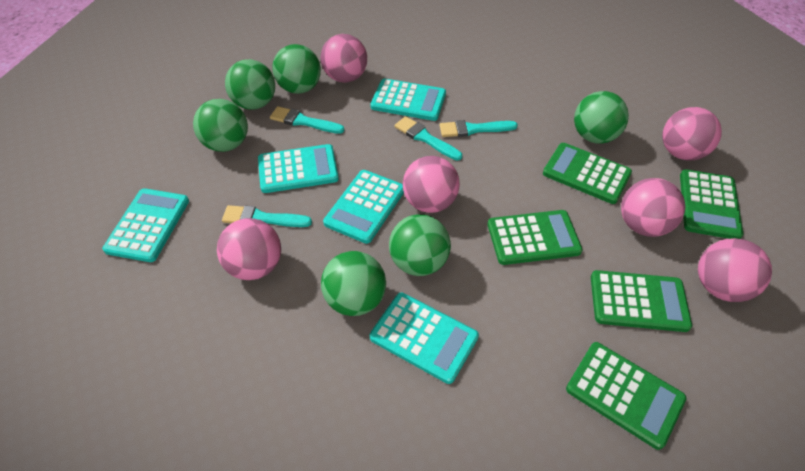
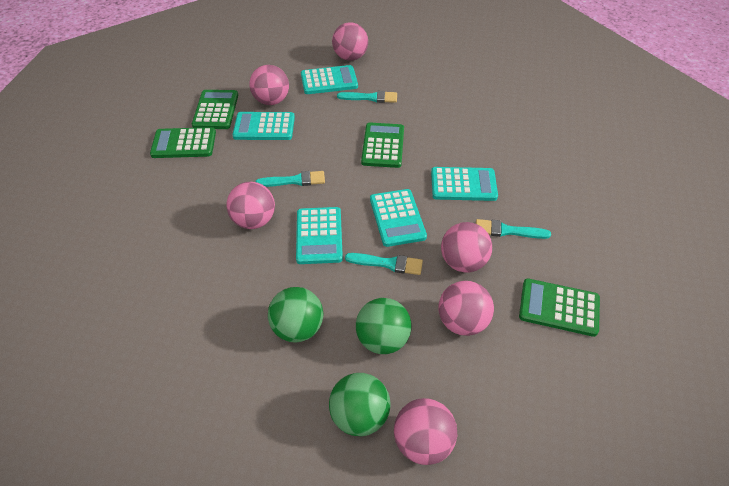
green ball: [193,99,248,152] [225,59,275,110] [273,44,321,94] [321,251,386,316] [389,215,451,276] [574,91,629,144] = 6 -> [268,287,323,343] [329,373,390,436] [356,298,412,354] = 3
green calculator: [488,210,583,265] [543,143,632,204] [566,342,686,450] [591,270,692,332] [680,169,743,239] = 5 -> [150,127,216,158] [192,90,238,129] [361,123,404,168] [519,278,600,337] = 4

